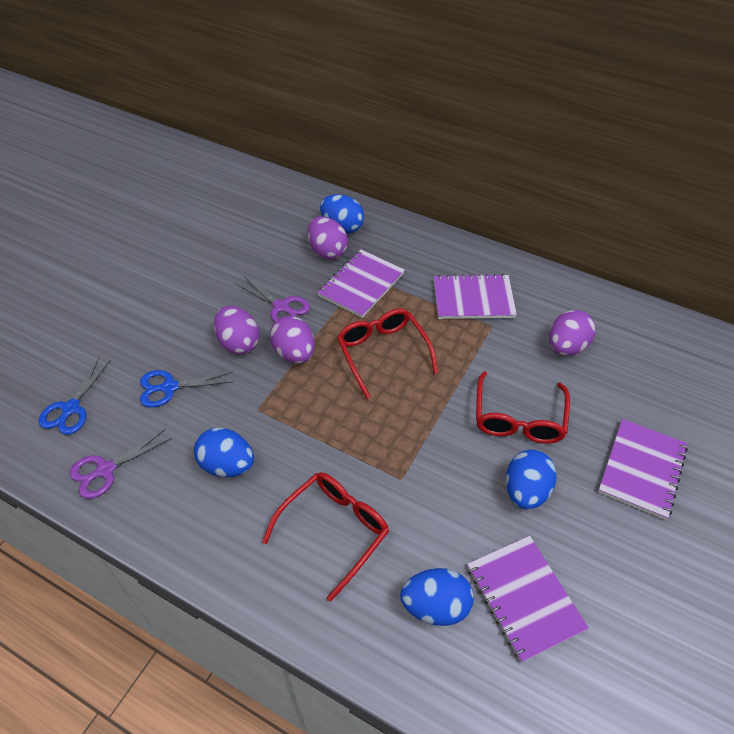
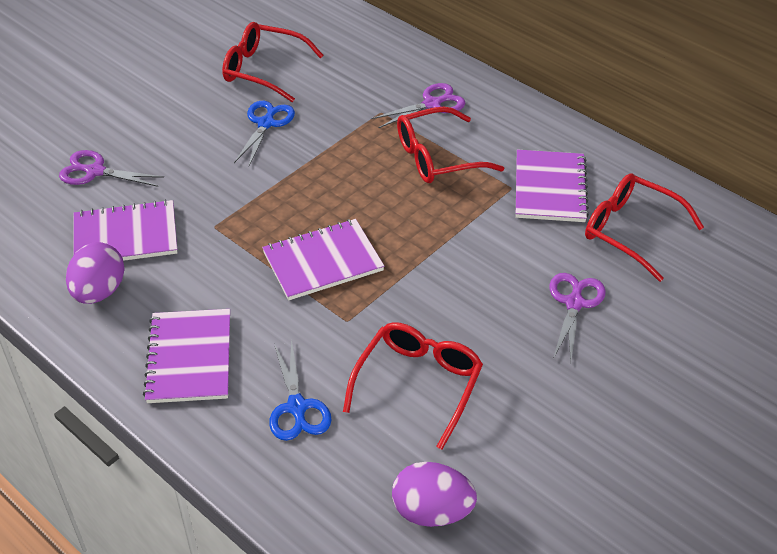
blue egg: [194,428,254,477] [320,194,364,234] [400,568,474,626] [506,450,557,510] = 4 -> none = 0
purple egg: [214,306,259,354] [270,316,315,364] [308,216,348,260] [549,310,596,356] = 4 -> [66,242,125,304] [392,462,477,527] = 2
purple scissors: [70,429,172,499] [236,276,310,322] = 2 -> [59,150,164,187] [371,83,465,128] [550,273,606,360] = 3
red glasses: [262,472,389,601] [337,309,438,399] [476,371,570,444] = 3 -> [222,22,324,102] [343,322,483,450] [397,107,504,183] [585,173,704,282] = 4

